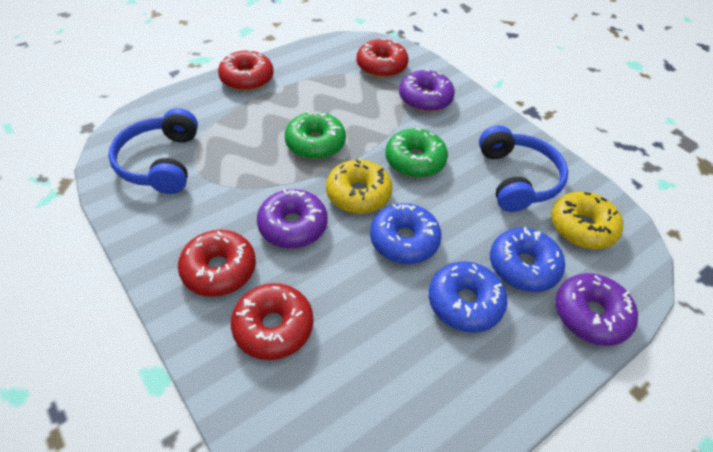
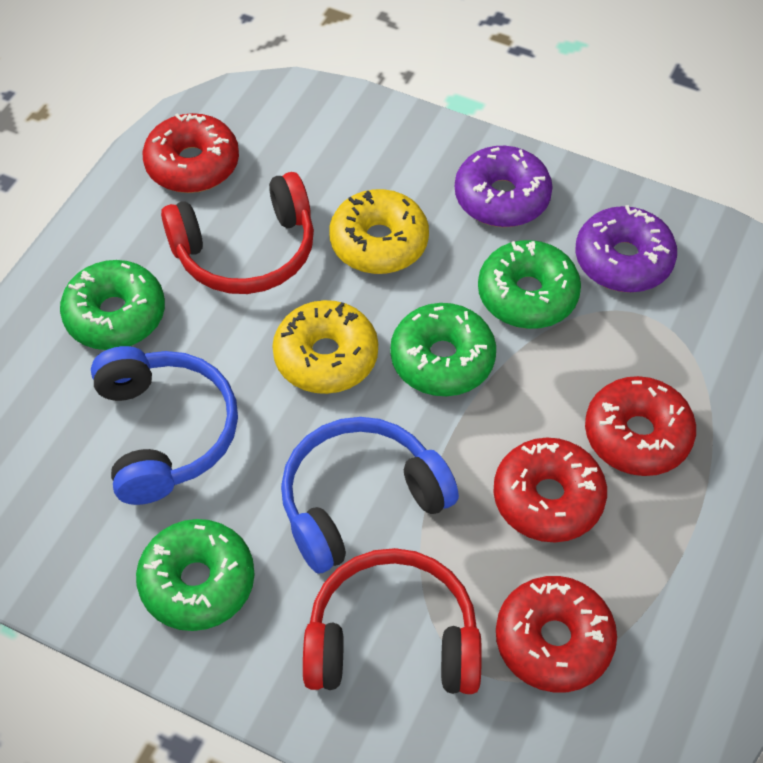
blue donut: [370,203,442,264] [429,261,507,333] [490,227,565,292] = 3 -> none = 0
green donut: [285,111,346,159] [385,128,448,178] = 2 -> [60,260,165,350] [136,519,255,631] [390,303,496,396] [478,240,581,329] = 4
purple donut: [257,189,328,249] [399,70,455,112] [555,273,638,346] = 3 -> [455,146,553,227] [575,205,677,293] = 2
red headphones: none = 0 -> [161,172,314,294] [303,548,482,694] = 2

